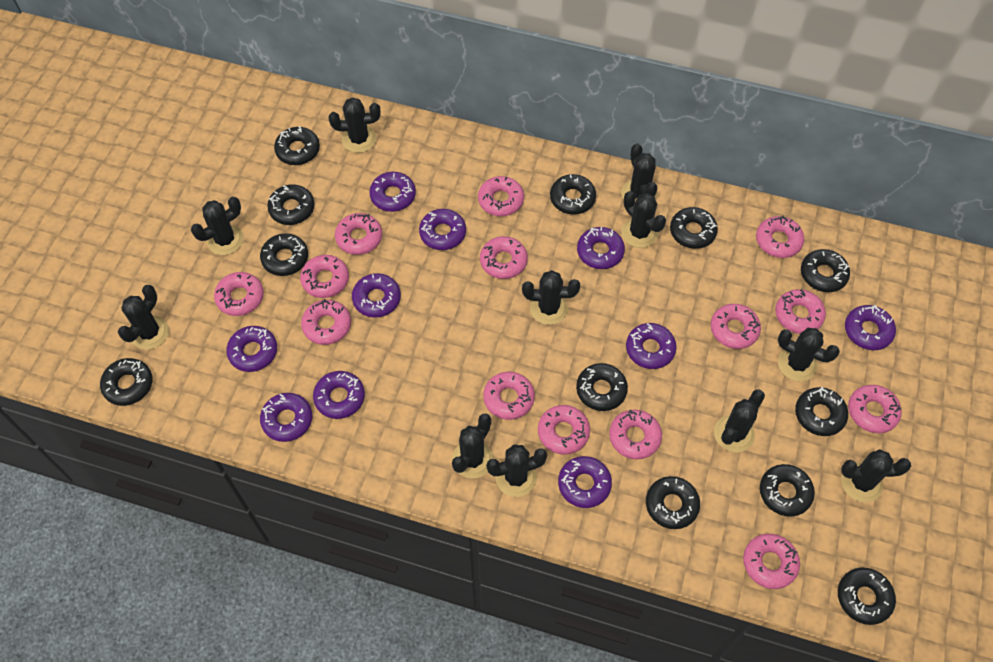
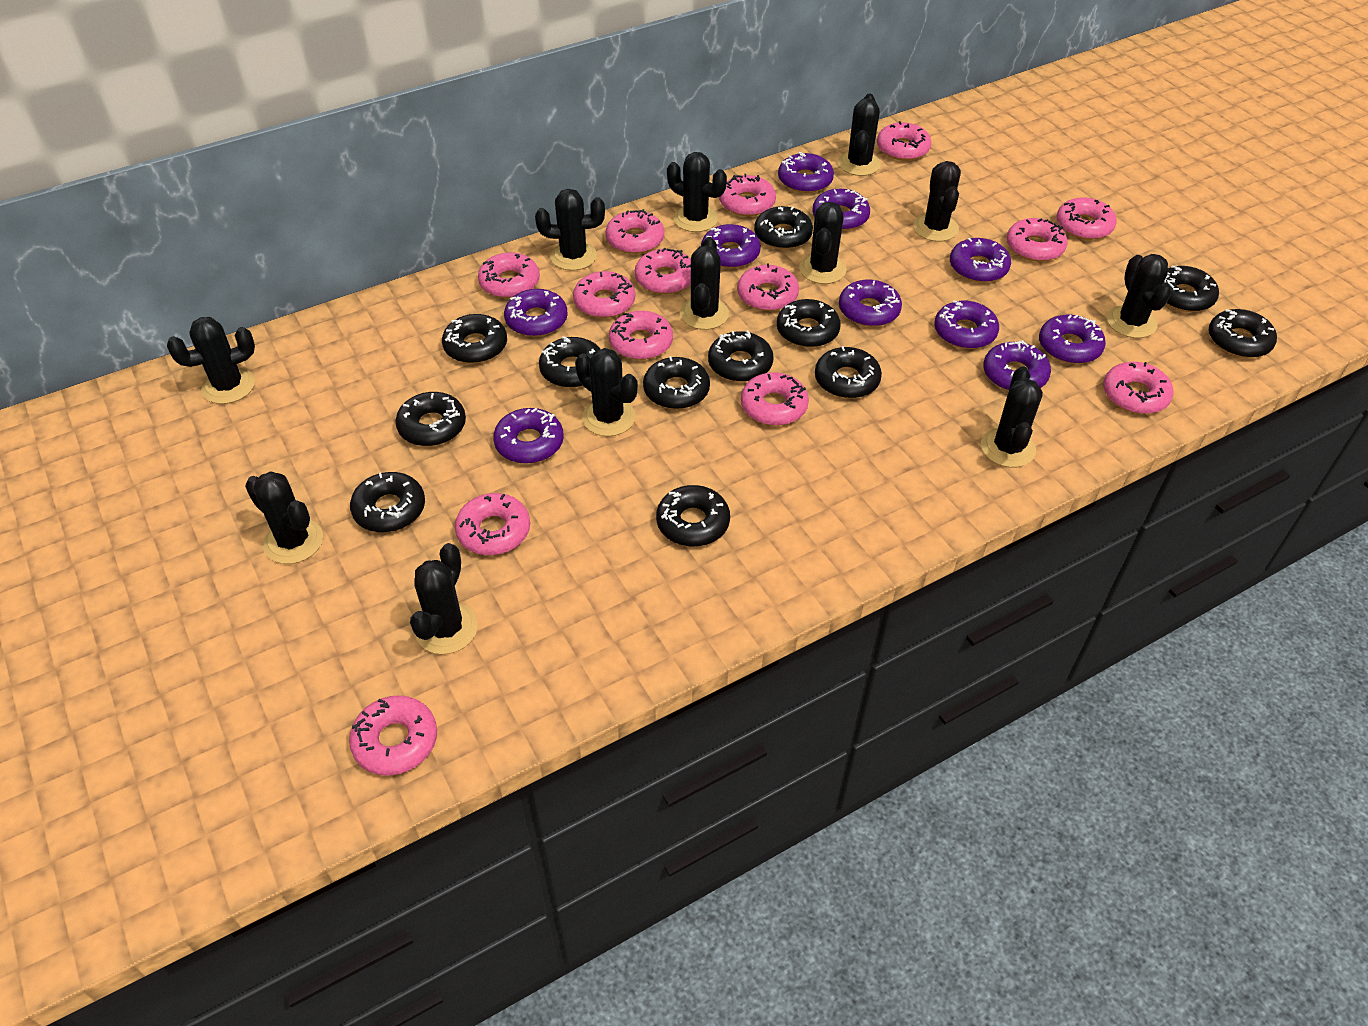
black cactus: [118,285,169,350] [191,197,244,255] [329,97,381,153] [452,414,493,479] [486,444,547,497] [522,270,580,325] [621,143,657,201] [621,191,666,248] [714,389,765,452] [778,328,840,381] [841,449,911,502] = 11 -> [167,317,255,404] [245,471,323,564] [410,543,478,654] [535,189,605,271] [575,348,638,436] [667,152,727,232] [680,237,729,330] [799,202,846,284] [838,93,881,176] [913,161,961,242] [981,366,1043,467] [1107,254,1171,338] = 12

